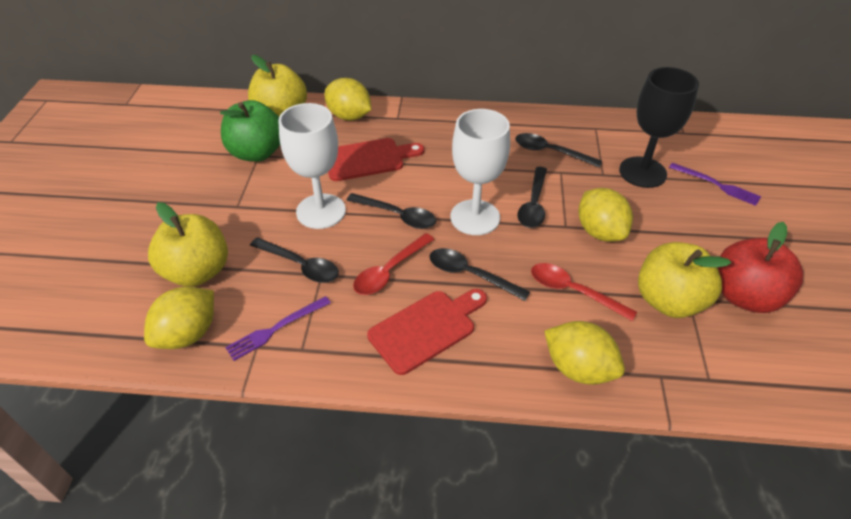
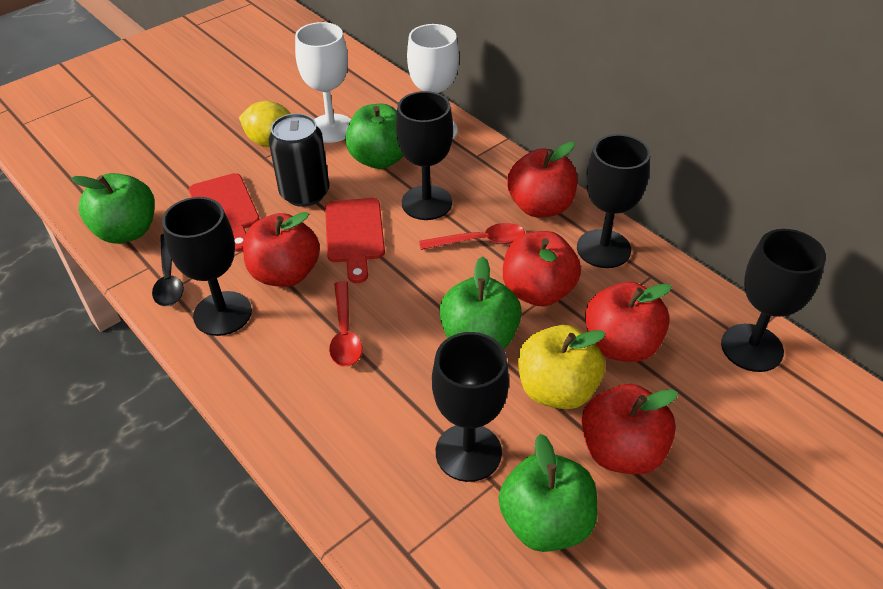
black can: none = 0 -> [269,113,329,207] = 1
black goblet: [619,67,699,188] = 1 -> [162,197,252,336] [396,91,453,220] [432,332,509,482] [577,134,650,268] [721,229,826,372] = 5
black spoon: [250,237,339,283] [347,193,436,229] [429,248,530,301] [515,133,602,167] [518,167,547,228] = 5 -> [152,234,184,306] = 1
green apple: [220,100,280,162] = 1 -> [71,173,155,243] [345,104,404,169] [439,256,522,349] [499,434,597,552] = 4
purple fork: [225,296,331,361] [669,163,761,206] = 2 -> none = 0
red apple: [717,222,803,313] = 1 -> [243,212,320,287] [503,231,581,306] [507,142,578,217] [581,384,678,474] [585,282,672,362] = 5
yellow apple: [148,202,228,287] [248,55,307,117] [638,242,731,318] = 3 -> [518,325,606,409] = 1
yellow lemon: [144,287,214,349] [325,78,371,121] [544,321,625,385] [578,188,633,242] = 4 -> [239,101,291,147] = 1

